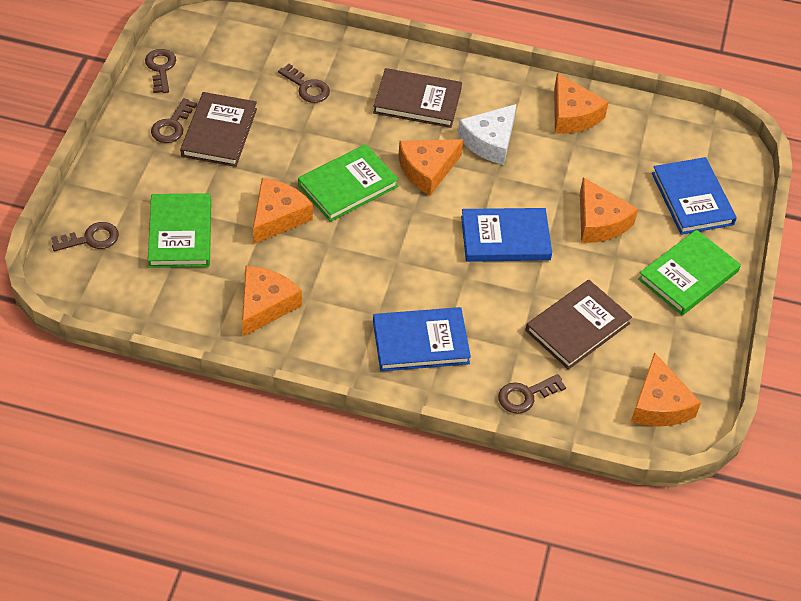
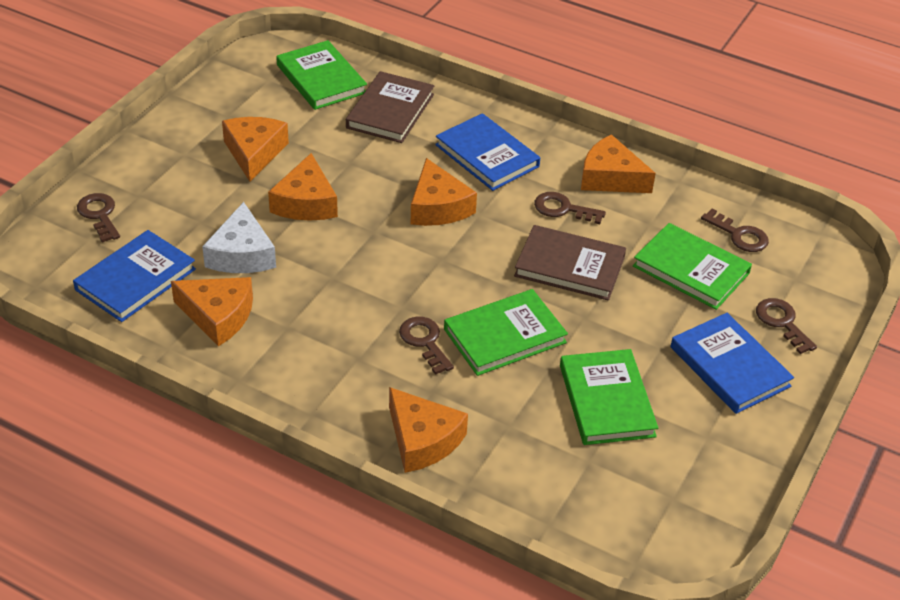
brown book: [180,92,257,167] [373,68,462,128] [526,280,632,370] = 3 -> [346,71,434,143] [514,225,626,300] = 2
green book: [148,193,211,268] [298,144,399,222] [638,229,741,315] = 3 -> [276,40,367,110] [444,289,568,376] [560,349,658,445] [633,223,752,310] = 4

